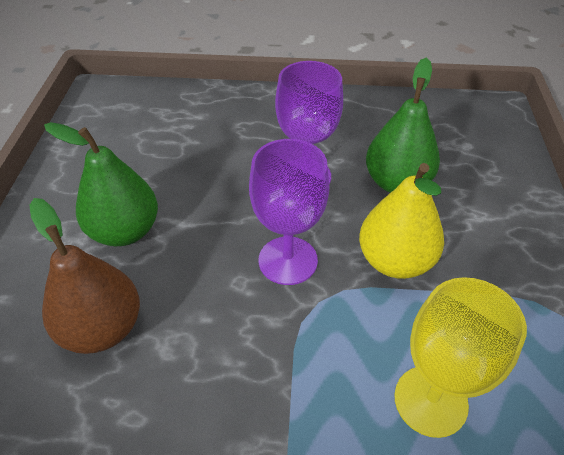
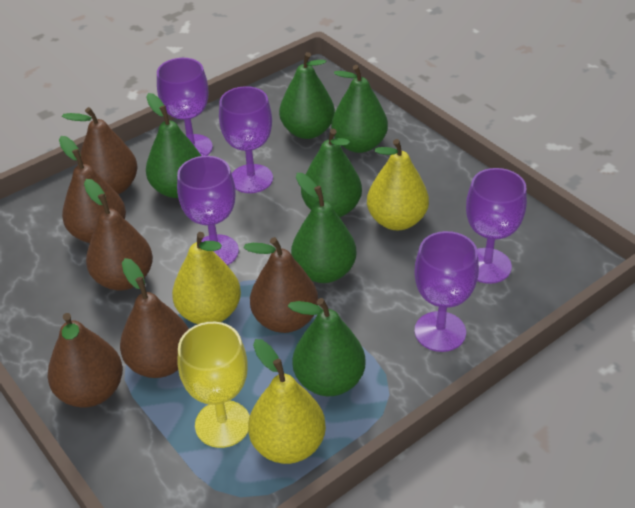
brown pear: [29,198,140,354] = 1 -> [48,313,123,408] [59,136,126,243] [62,107,138,195] [84,179,153,291] [120,258,189,378] [244,237,318,333] = 6
green pear: [44,122,158,246] [366,58,440,193] = 2 -> [146,93,201,198] [279,52,335,139] [288,298,365,396] [291,173,356,283] [301,129,362,217] [331,65,388,153] = 6
purple goblet: [249,139,329,285] [275,61,343,184] = 2 -> [157,58,213,156] [177,156,239,265] [219,86,273,193] [414,231,479,352] [466,168,527,284] = 5
yellow pear: [359,163,444,279] = 1 -> [172,232,241,324] [248,339,326,464] [367,139,429,230] = 3

